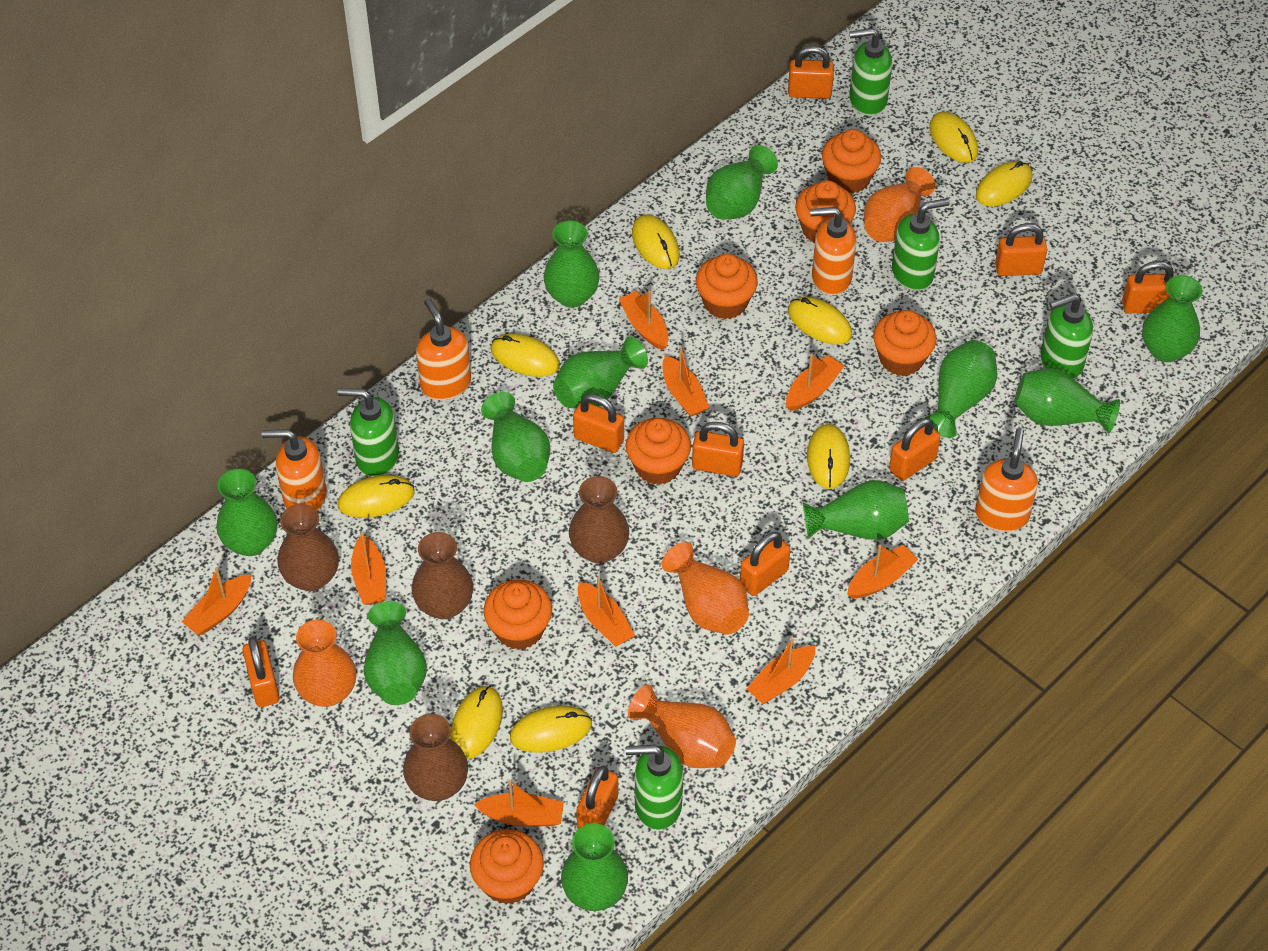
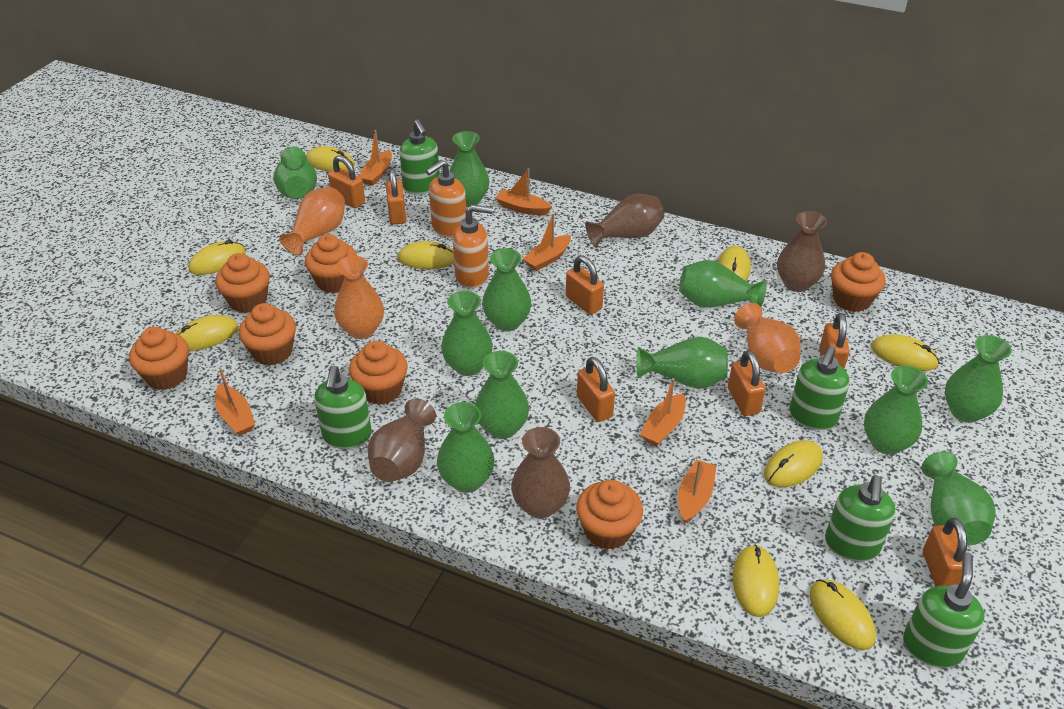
orange boat: [181,567,252,635] [351,532,386,605] [474,780,564,827] [578,577,635,647] [619,290,668,350] [662,347,709,417] [746,638,816,704] [786,354,844,411] [847,545,918,598] = 9 -> [215,368,255,435] [359,130,392,186] [495,168,552,215] [523,213,571,271] [640,378,686,446] [678,460,716,523] = 6
orange padlock: [243,637,280,707] [573,394,624,453] [576,765,618,829] [692,422,744,477] [740,532,790,596] [788,46,834,99] [889,418,940,481] [995,223,1047,276] [1122,261,1174,313] = 9 -> [328,155,365,208] [385,168,406,224] [566,255,604,315] [577,357,615,422] [728,350,766,416] [819,313,849,369] [923,518,967,587] = 7
orange soap dispenser: [262,429,327,511] [416,298,471,400] [810,207,856,295] [975,428,1038,532] = 4 -> [426,160,466,238] [453,205,493,288] = 2
orange vase: [293,619,356,707] [628,685,736,768] [661,542,749,634] [864,167,935,242] = 4 -> [279,187,345,255] [334,256,384,339] [734,303,801,373] = 3

